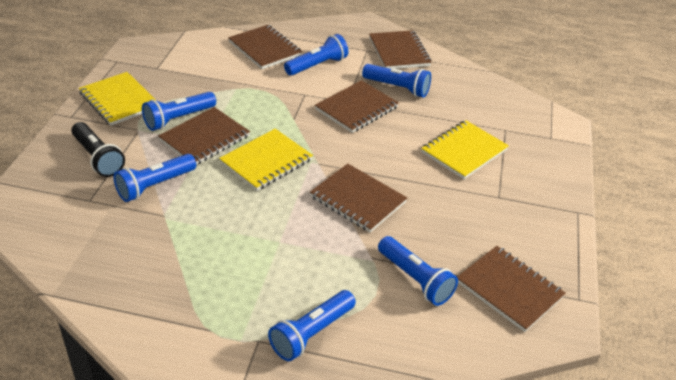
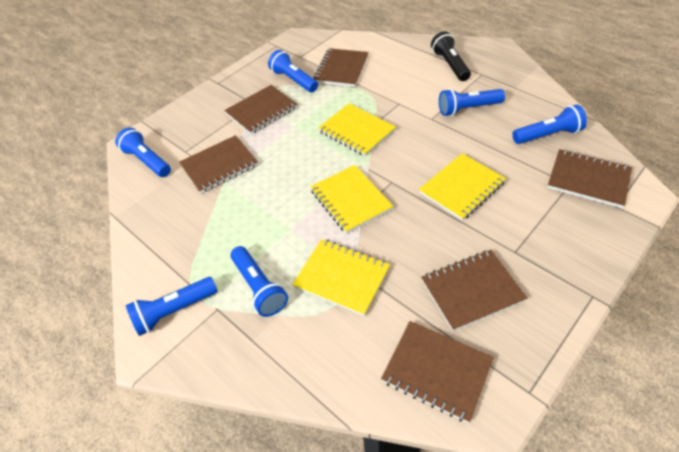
yellow notebook: [79,72,157,126] [219,129,313,191] [421,120,509,179] = 3 -> [292,239,390,316] [310,165,393,234] [318,104,396,156] [419,153,506,221] = 4

